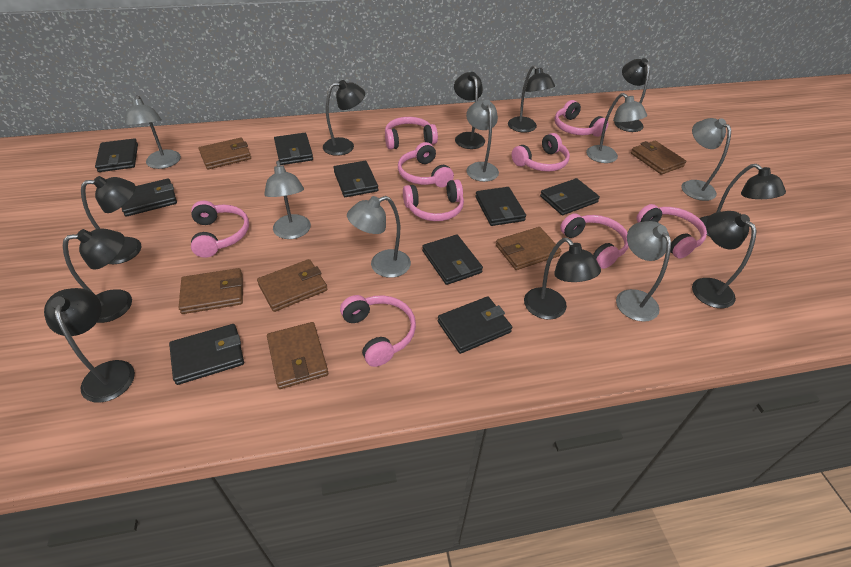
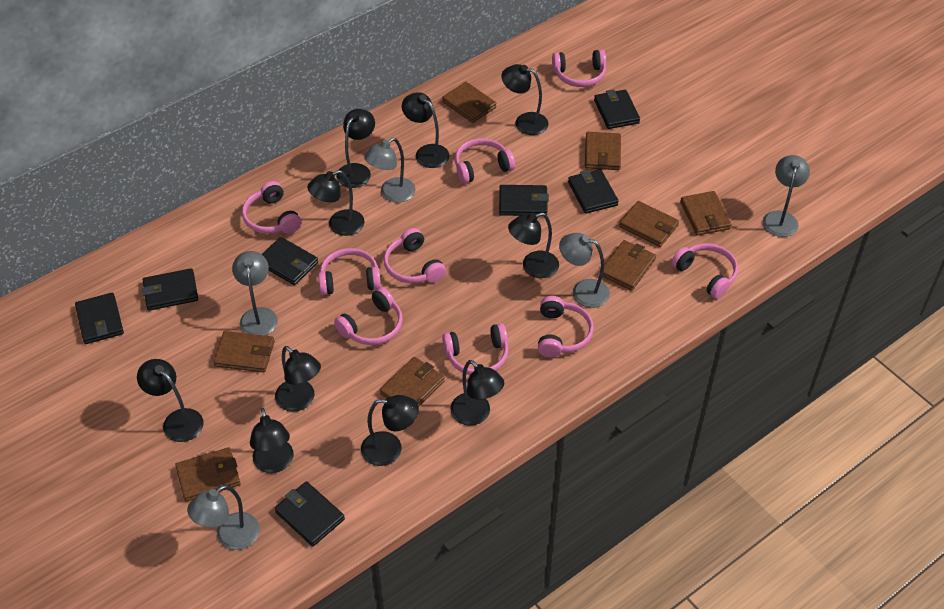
black wallet: [95,138,138,172] [121,179,177,217] [169,324,244,385] [274,133,313,165] [333,161,378,197] [422,235,483,285] [438,296,512,354] [475,187,526,226] [540,178,600,215] = 9 -> [75,293,124,344] [142,268,198,311] [262,237,318,285] [274,481,345,547] [499,185,549,216] [568,169,619,214] [594,89,640,129] = 7
brown wallet: [178,268,243,314] [199,137,251,169] [257,259,327,312] [267,322,328,389] [496,227,561,270] [631,141,686,175] = 6 -> [175,447,241,502] [213,331,275,372] [380,357,445,406] [442,82,496,123] [585,132,621,170] [602,240,656,291] [619,201,679,247] [680,191,732,236] = 8
grey lamp: [125,95,181,169] [264,161,311,239] [347,196,411,278] [466,100,499,182] [586,93,647,163] [616,221,671,322] [681,118,731,201] = 7 -> [187,485,260,550] [232,251,278,336] [364,138,415,203] [559,233,610,308] [763,155,810,237] = 5

